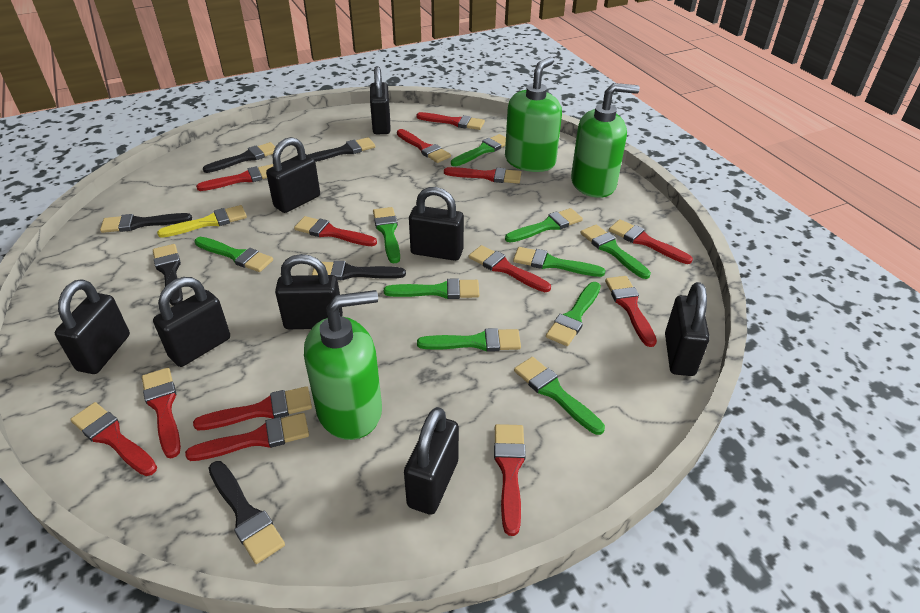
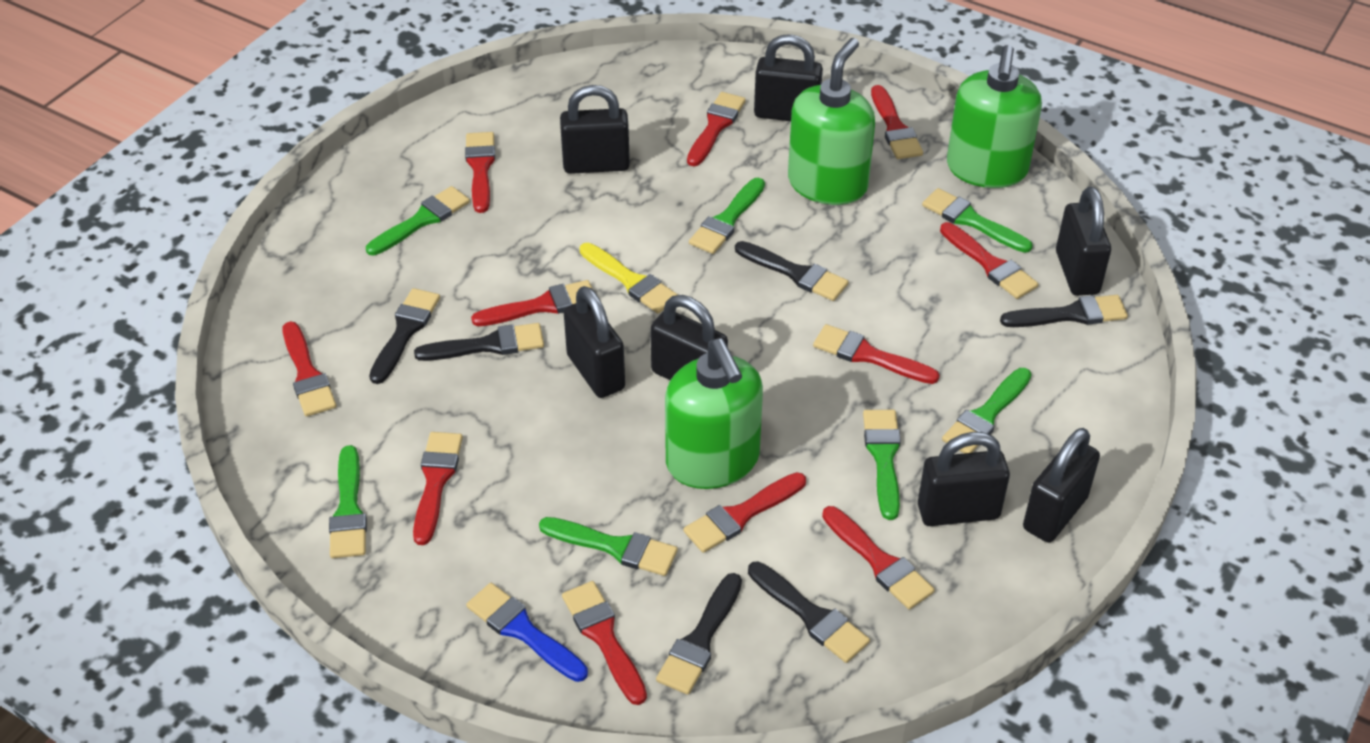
black padlock: [55,279,130,374] [153,277,230,367] [266,137,320,213] [275,254,343,329] [370,66,391,135] [404,407,459,515] [409,187,464,261] [665,282,710,376] = 8 -> [560,85,630,174] [564,286,625,398] [650,295,728,380] [754,34,823,121] [918,432,1010,526] [1023,428,1100,543] [1056,187,1111,296] = 7
blue brush: none = 0 -> [466,583,588,682] = 1
green brush: [195,237,273,272] [373,207,400,264] [384,278,480,299] [417,328,521,352] [451,134,506,166] [505,208,583,243] [513,247,605,277] [514,357,605,435] [546,282,601,346] [581,225,651,279] = 10 -> [329,445,367,558] [366,186,470,256] [539,517,678,576] [689,178,765,254] [863,410,901,520] [922,188,1033,253] [942,368,1032,453] = 7
red brush: [70,402,157,476] [142,368,181,458] [185,413,309,461] [193,386,312,430] [196,164,273,191] [294,216,377,246] [397,129,451,163] [416,112,485,130] [444,167,521,184] [469,245,551,292] [494,424,526,536] [605,276,657,347] [609,219,693,264] = 13 -> [282,321,336,417] [413,432,463,545] [465,132,495,213] [471,280,593,326] [562,581,647,705] [683,472,806,553] [687,92,746,166] [813,324,940,384] [822,506,935,609] [871,85,923,159] [940,222,1038,299] = 11

